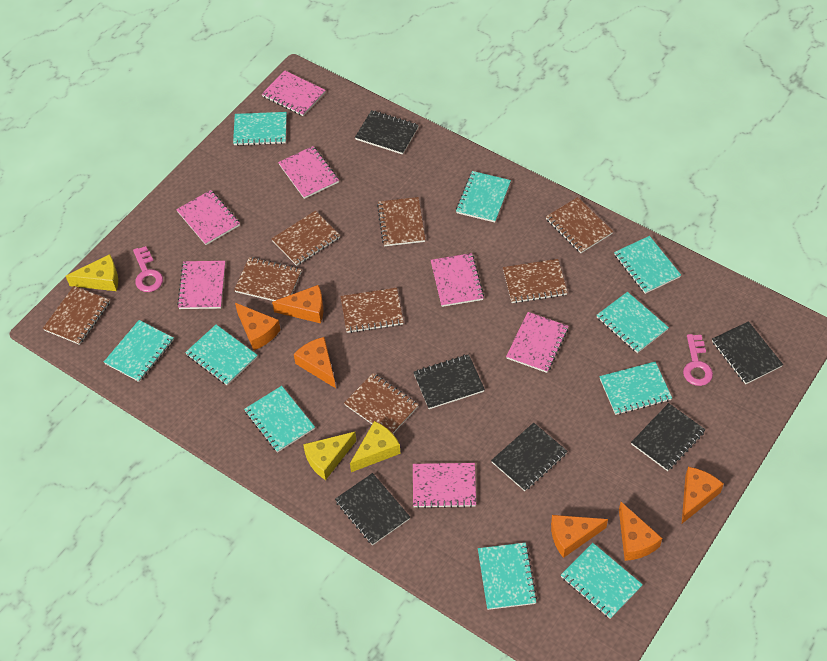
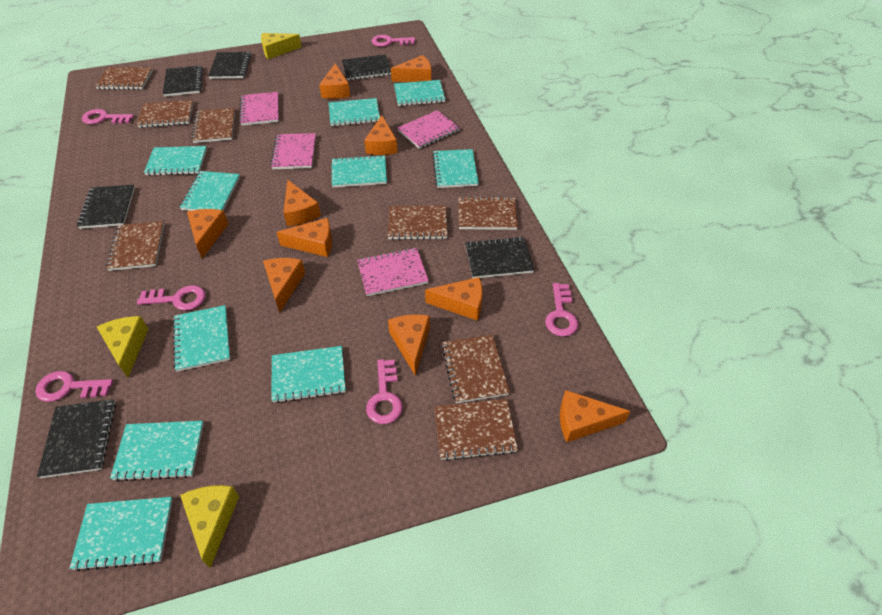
orange cheese: [235,303,280,350] [272,285,323,323] [294,337,336,388] [551,515,608,558] [619,502,662,561] [682,467,724,523] = 6 -> [187,209,228,258] [263,258,305,313] [277,218,332,257] [283,180,321,226] [319,64,350,99] [364,115,398,155] [388,314,430,376] [391,55,431,82] [425,277,482,321] [560,390,630,442] = 10
pink key: [133,246,163,292] [683,334,713,386] = 2 -> [36,371,113,402] [82,109,134,124] [137,285,206,311] [366,359,403,424] [372,35,415,47] [545,283,578,337] = 6
pink notebook: [176,190,240,245] [177,261,225,309] [262,70,326,116] [278,146,339,199] [413,463,476,508] [431,253,484,307] [506,312,568,373] = 7 -> [239,92,279,126] [270,133,316,169] [357,248,429,296] [397,110,460,149] = 4

